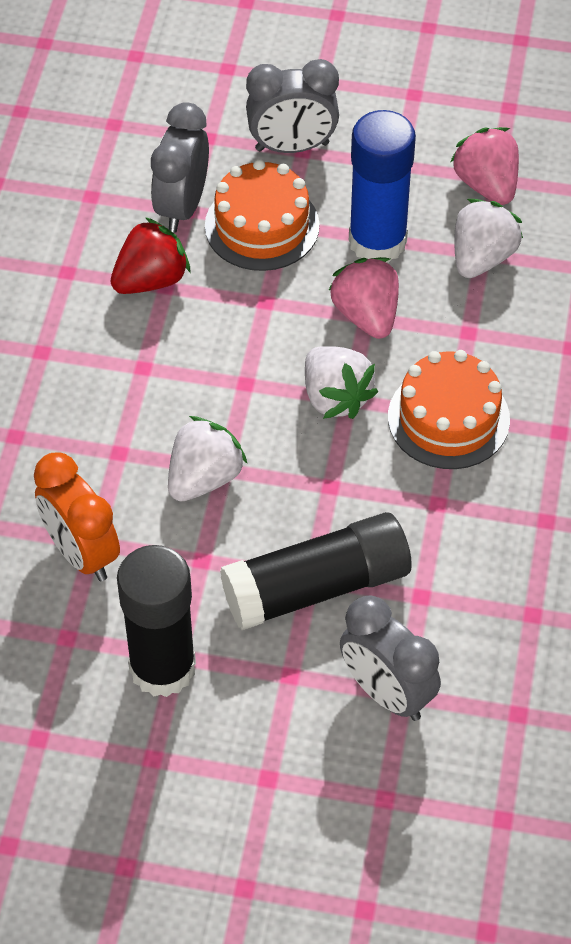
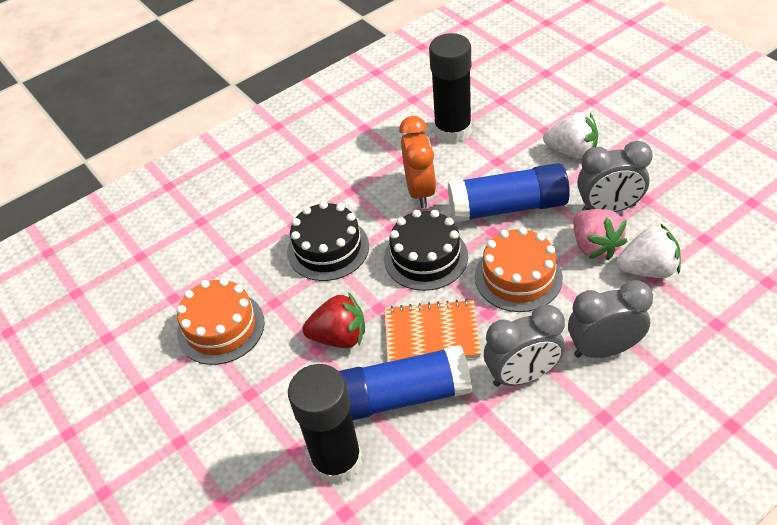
black cake: none = 0 -> [287,201,369,281] [384,210,468,291] = 2
blue glue stick: [349,110,416,263] = 1 -> [339,345,472,420] [448,163,570,222] = 2
orange notebook: none = 0 -> [385,299,481,362] = 1
pink strawberry: [328,257,399,339] [450,127,519,205] = 2 -> [573,209,627,261] = 1
white strawberry: [168,416,248,502] [305,346,378,419] [454,199,523,278] = 3 -> [543,112,598,159] [617,223,681,278] = 2

